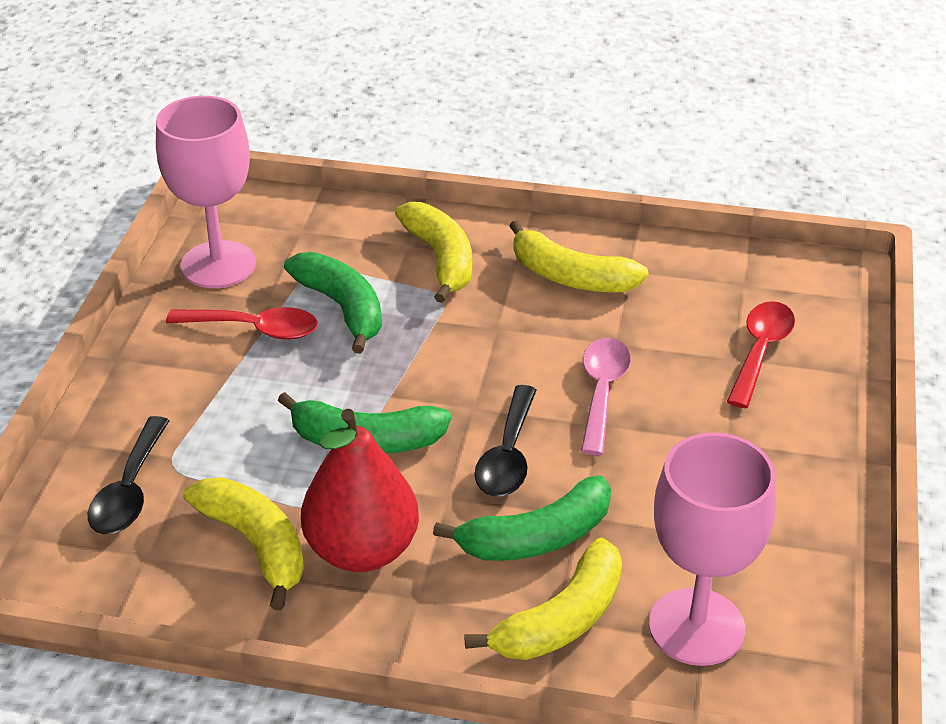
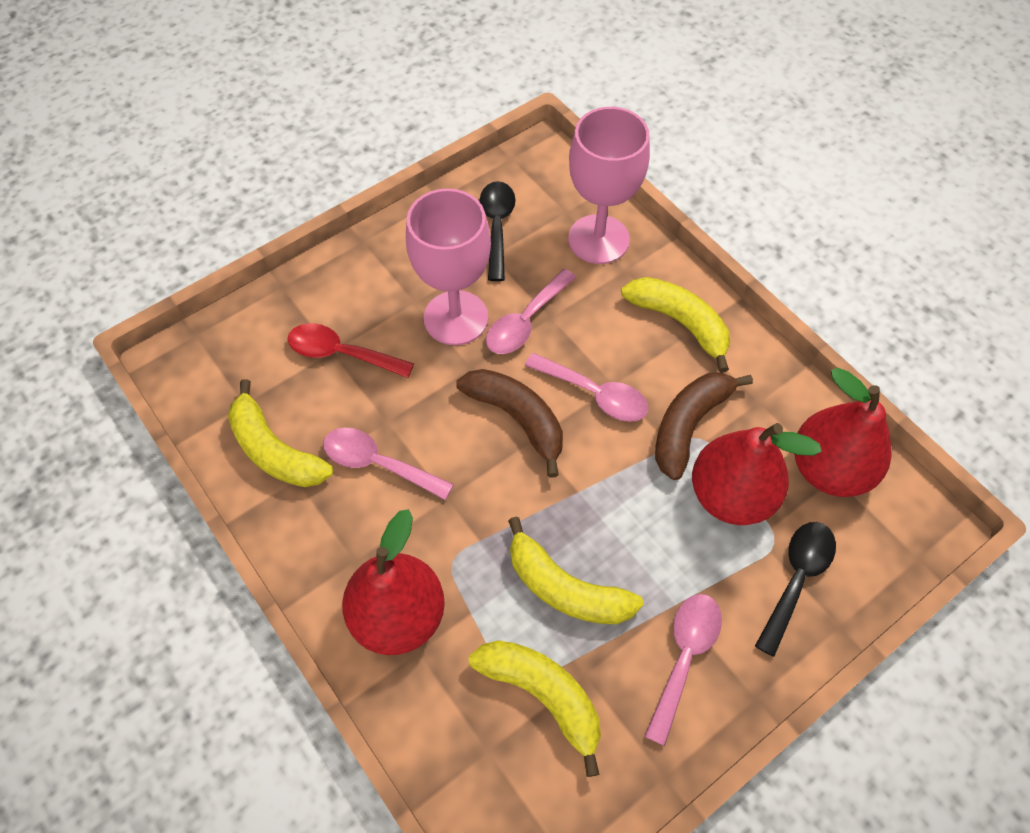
brown banana: none = 0 -> [456,369,563,478] [655,372,753,480] = 2
green banana: [278,392,451,454] [284,252,382,354] [433,476,611,561] = 3 -> none = 0
pink spoon: [581,338,631,456] = 1 -> [323,428,454,500] [486,269,576,354] [525,353,649,422] [644,594,722,746] = 4
red pear: [301,409,419,572] = 1 -> [342,509,445,655] [692,423,822,525] [794,368,892,497] = 3
red spoon: [166,307,318,340] [727,301,795,408] = 2 -> [287,323,414,378] = 1

